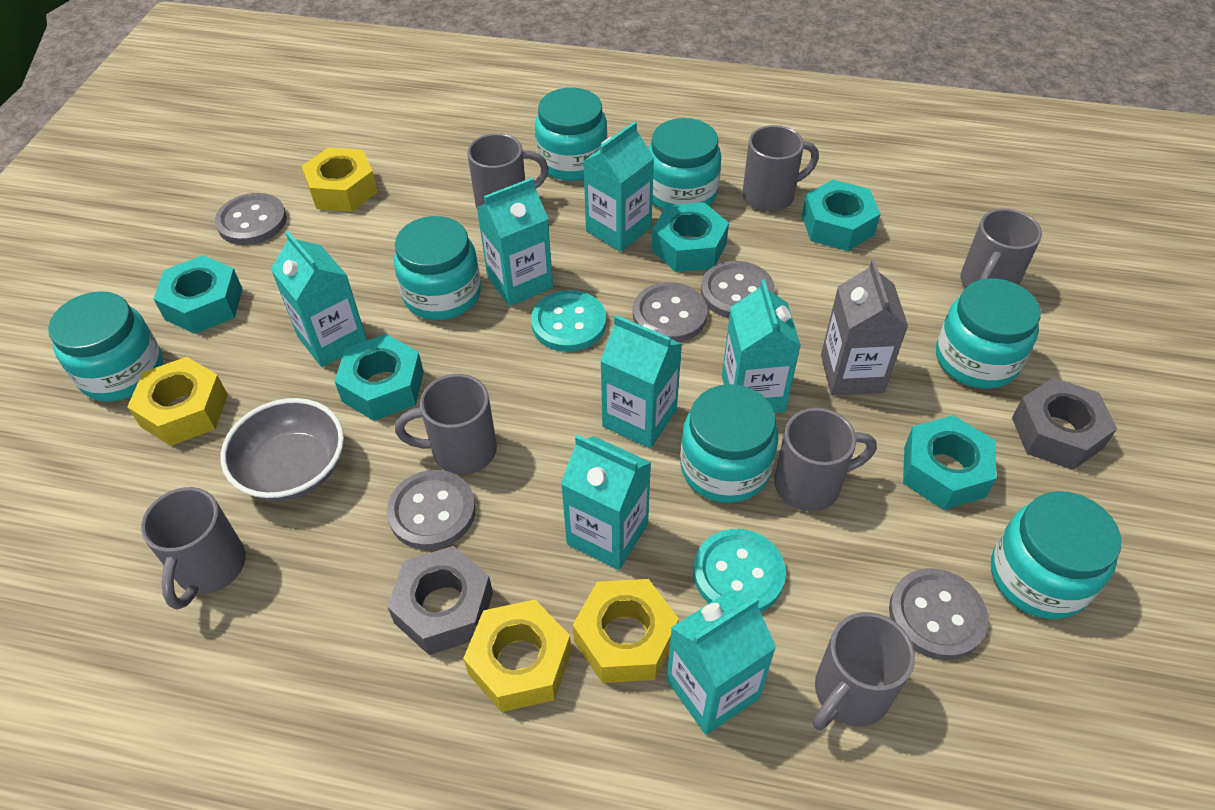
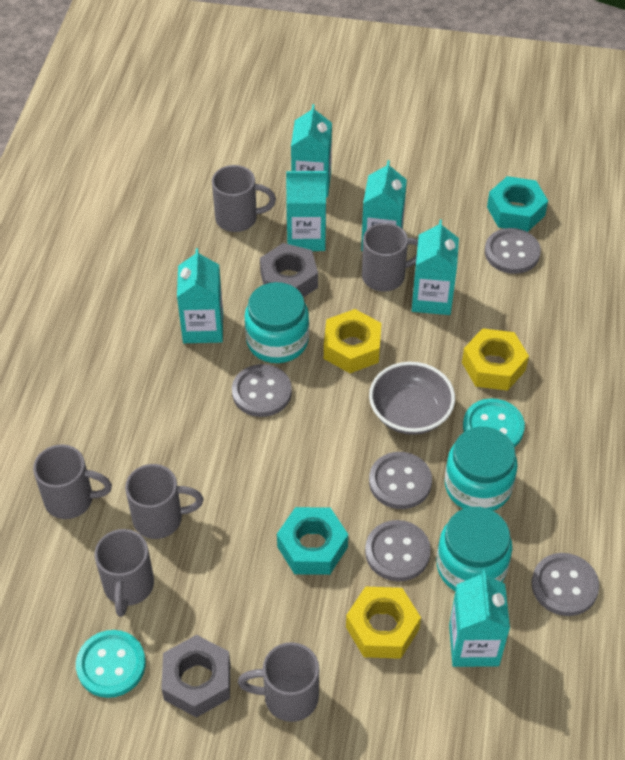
grey carton: [821,260,908,396] = 1 -> none = 0
grey mug: [141,487,246,609] [395,374,497,475] [467,133,549,209] [742,125,819,212] [774,408,877,511] [813,612,915,730] [960,208,1042,288] = 7 -> [33,445,112,519] [95,529,154,617] [125,464,203,539] [212,165,276,232] [238,642,319,722] [362,223,418,292] = 6
turquoise carton: [271,231,367,367] [476,177,553,306] [561,435,651,570] [583,121,654,252] [600,315,682,448] [666,590,776,735] [722,279,801,413] = 7 -> [177,248,223,343] [286,171,326,251] [291,104,332,197] [361,160,407,251] [412,219,459,315] [449,570,510,667] = 6
turquoise jar: [48,291,163,402] [394,216,481,320] [535,88,607,181] [648,118,721,210] [680,384,778,503] [936,278,1041,389] [991,491,1121,619] = 7 -> [245,282,309,363] [437,507,512,591] [445,427,518,511] = 3
turquoise nut: [154,255,243,334] [334,334,424,421] [652,202,729,272] [802,180,880,251] [903,415,996,510] = 5 -> [277,507,348,575] [487,176,548,232] = 2
yellow nut: [127,357,228,446] [302,148,378,212] [463,600,572,712] [573,579,679,683] = 4 -> [324,309,381,373] [346,587,421,659] [462,328,529,391] = 3

